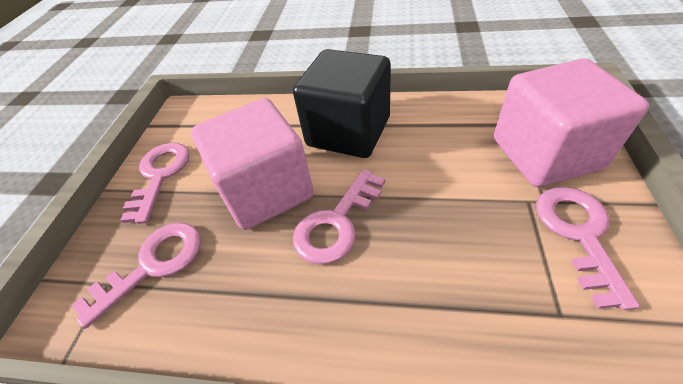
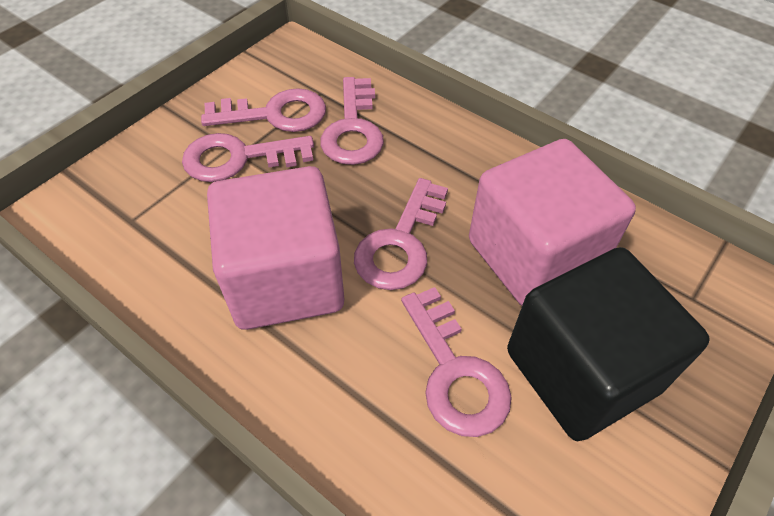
pink key: [72,222,201,329] [120,143,190,224] [293,169,385,264] [536,187,640,310] = 4 -> [182,133,314,182] [201,88,326,132] [320,77,384,165] [354,178,448,290] [401,287,512,437] = 5

